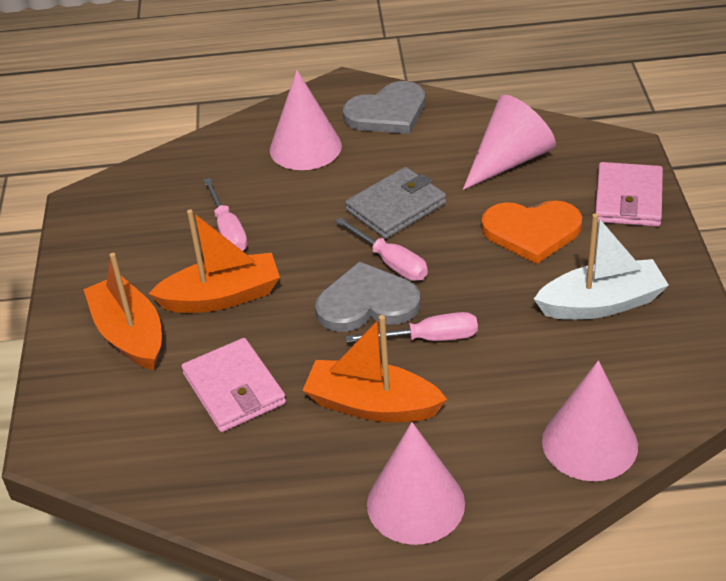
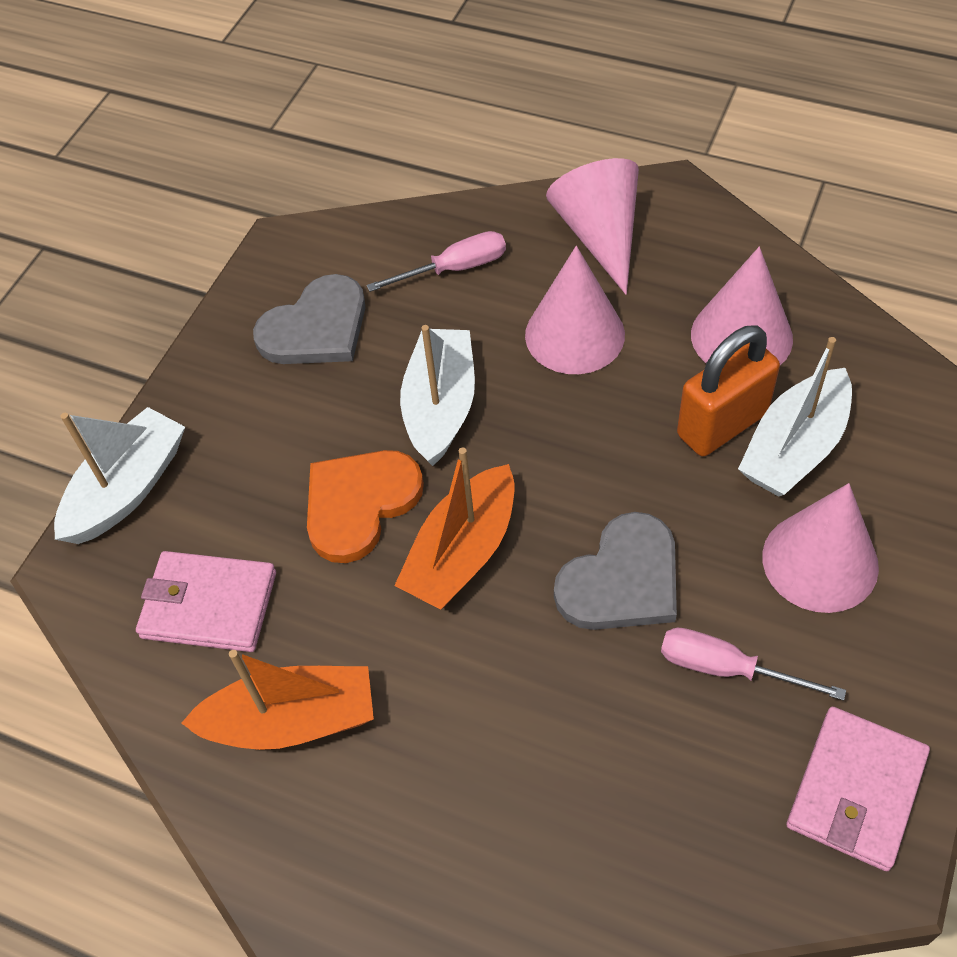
grey wallet: [345,167,446,239] = 1 -> none = 0
orange boat: [83,253,162,370] [148,209,280,313] [302,315,447,422] = 3 -> [181,650,374,750] [394,447,514,610] = 2
orange padlock: none = 0 -> [677,325,780,456] = 1
pink screwdriver: [203,178,248,251] [335,217,428,281] [346,312,478,342] = 3 -> [367,231,506,292] [661,628,846,701] = 2
white boat: [534,213,669,320] = 1 -> [54,407,185,544] [400,325,475,466] [738,337,852,497] = 3

